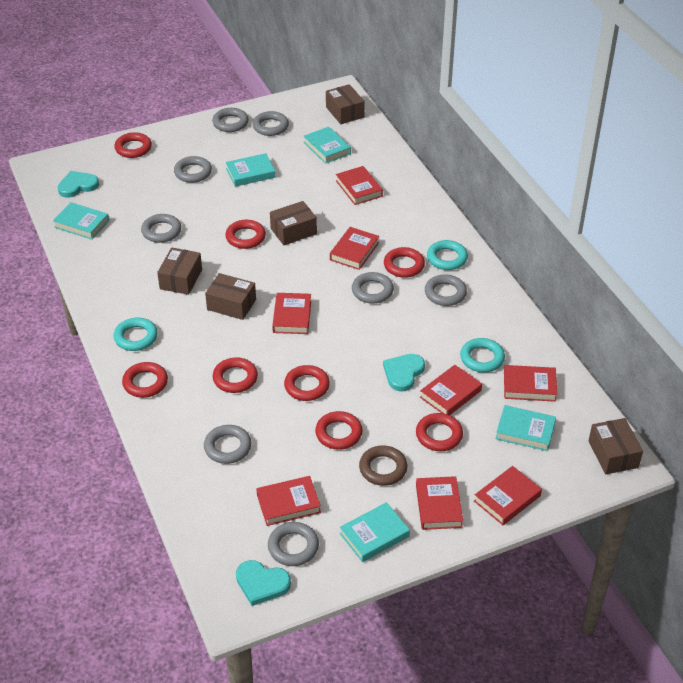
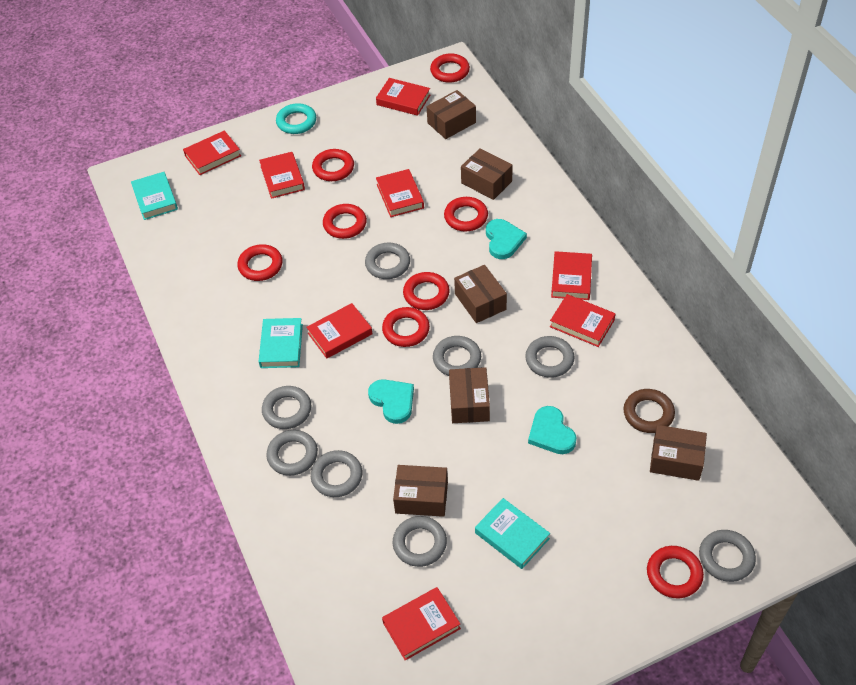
brown box: [157,247,202,295] [205,273,256,320] [270,201,317,245] [326,84,365,124] [588,418,643,475] = 5 -> [393,465,448,517] [427,90,476,139] [449,367,490,423] [454,265,507,323] [461,148,513,200] [650,425,707,481] = 6
turquoise book: [53,202,109,239] [226,153,276,187] [304,127,351,164] [340,502,410,562] [496,405,556,451] = 5 -> [131,172,178,220] [258,318,303,368] [475,498,550,569] = 3
turquoise ring: [114,317,158,351] [427,240,468,270] [460,338,505,372] = 3 -> [276,103,316,134] = 1

